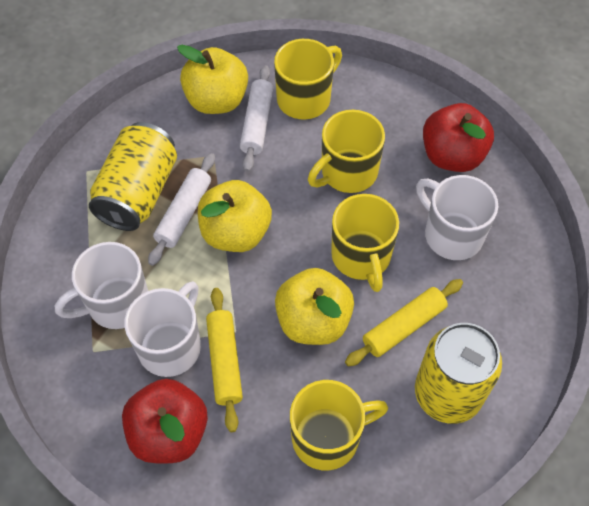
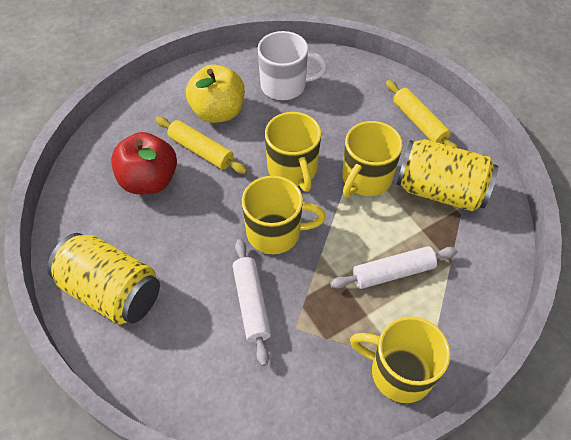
red apple: [122,379,208,463] [423,103,494,172] = 2 -> [111,132,177,194] = 1
white mug: [55,242,148,329] [124,281,201,377] [416,175,498,260] = 3 -> [258,31,327,100] = 1
yellow apple: [177,45,248,114] [198,180,272,252] [275,268,354,345] = 3 -> [186,64,245,123] = 1

